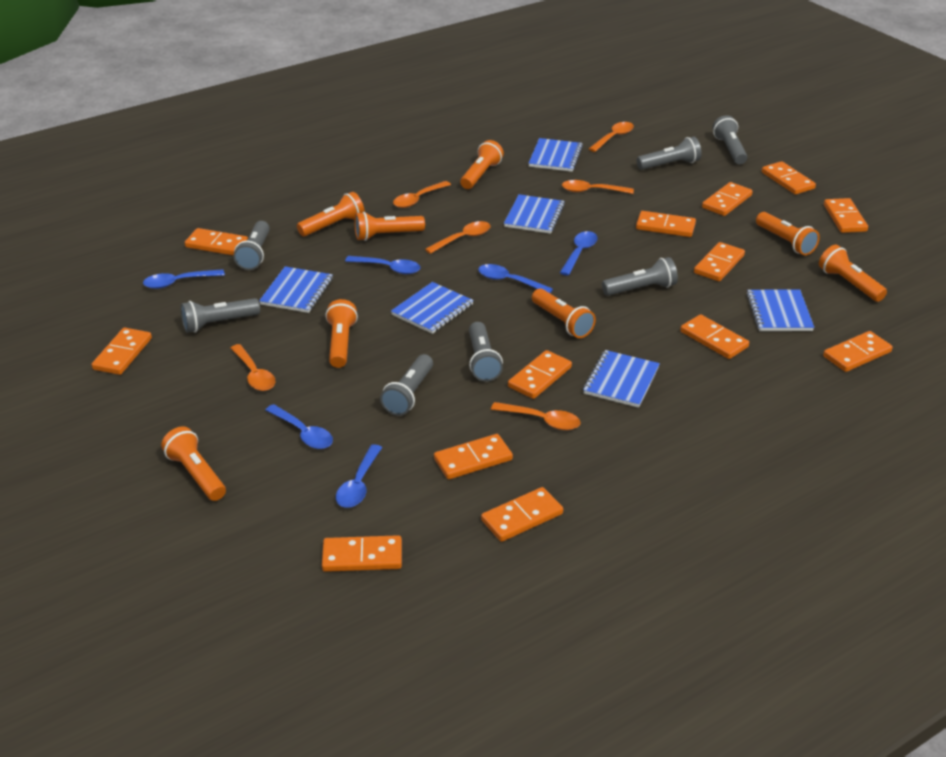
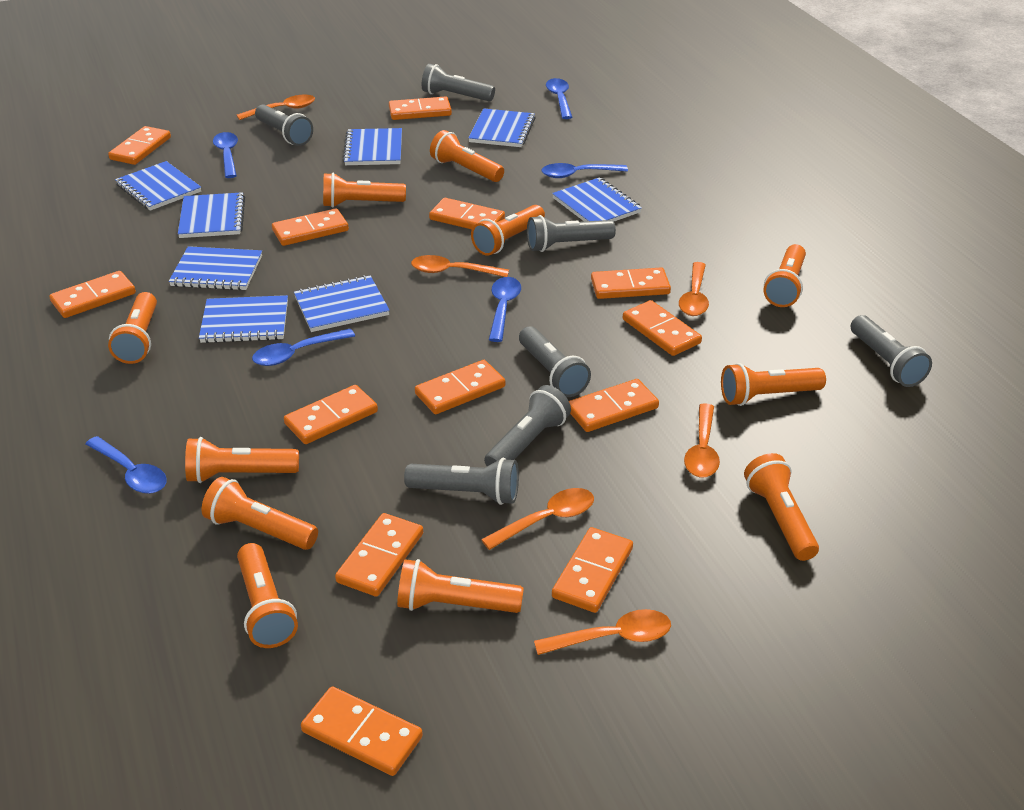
blue notebook: [259,267,333,313] [391,282,474,334] [504,194,565,234] [528,138,583,172] [583,350,660,408] [746,290,814,331] = 6 -> [115,161,201,211] [169,246,262,290] [178,192,245,238] [199,295,288,343] [294,275,390,332] [343,128,402,165] [469,108,535,147] [552,177,642,222] = 8
orange flashlight: [161,427,226,501] [297,192,365,236] [325,299,358,368] [355,212,425,241] [460,140,504,189] [532,289,596,338] [756,212,820,255] [819,245,887,302] = 8 -> [108,292,157,364] [185,437,299,483] [202,477,318,550] [237,543,298,648] [323,173,406,208] [397,559,524,613] [430,130,504,182] [471,205,545,256] [721,363,826,406] [744,453,819,561] [764,244,806,307] = 11

